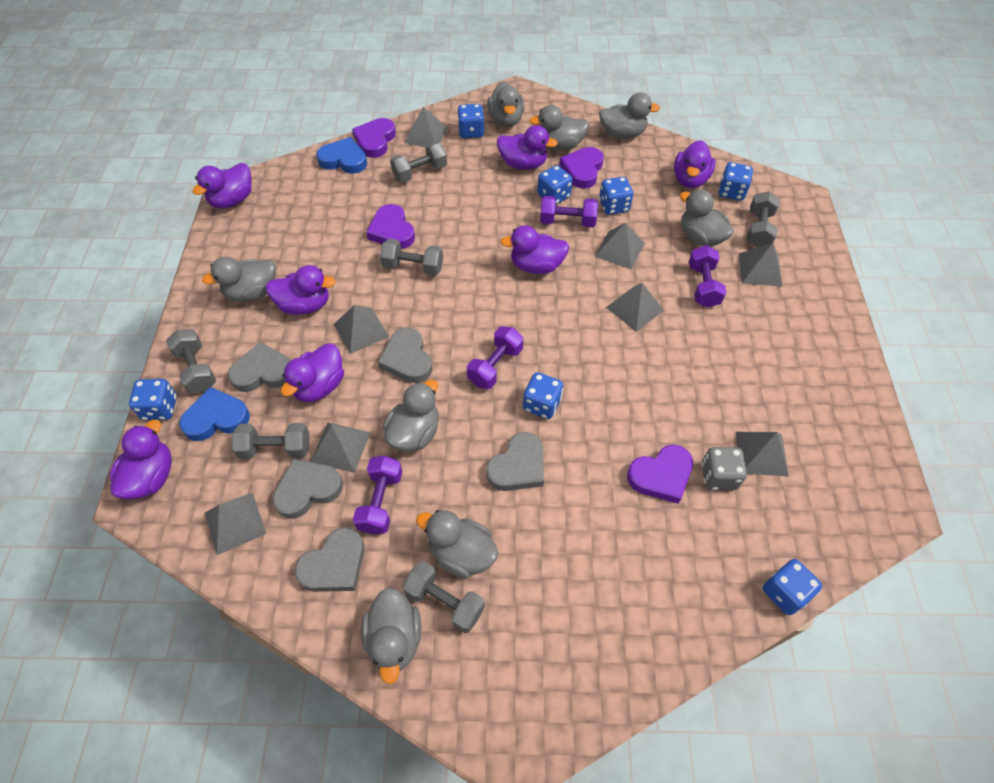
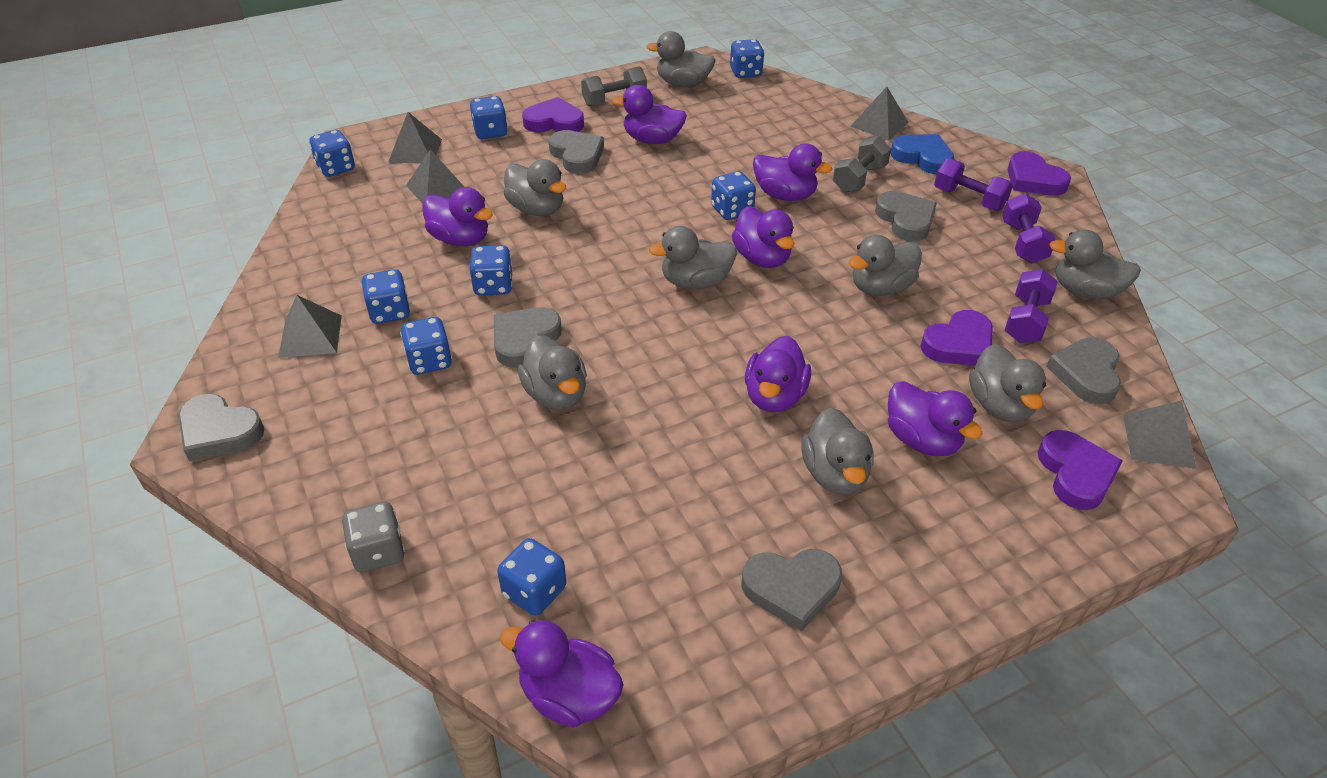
blue dice: [129,379,177,420] [458,104,485,138] [523,372,563,419] [537,165,573,205] [599,177,633,215] [718,162,753,201] [763,559,822,615] = 7 -> [309,130,355,177] [362,269,410,324] [400,317,452,375] [470,96,508,139] [470,245,513,295] [497,538,566,616] [711,171,756,220] [730,39,764,78] = 8
blue heart: [179,387,250,441] [316,137,367,174] = 2 -> [891,134,954,174] = 1
grey dumbbell: [166,329,216,393] [232,423,309,459] [380,239,443,276] [390,142,447,183] [403,561,485,633] [747,191,780,248] = 6 -> [581,66,647,106] [833,136,891,193] = 2
grey heart: [228,342,291,392] [272,459,343,519] [295,527,364,592] [378,328,433,383] [486,432,544,491] = 5 -> [178,394,264,461] [494,307,562,368] [548,130,604,174] [741,549,842,631] [875,191,937,241] [1046,337,1121,404] = 6
grey pyramid: [205,493,266,555] [311,423,371,473] [334,305,389,354] [404,107,447,147] [595,222,645,269] [606,283,664,332] [735,432,789,476] [739,243,783,287] = 8 -> [278,295,342,358] [388,112,442,164] [406,149,464,204] [851,87,909,140] [1123,400,1197,469] = 5
purple dumbbell: [353,456,403,534] [467,326,523,389] [540,196,598,227] [689,245,726,308] = 4 -> [934,158,1013,211] [1002,193,1055,263] [1004,269,1058,343] = 3

